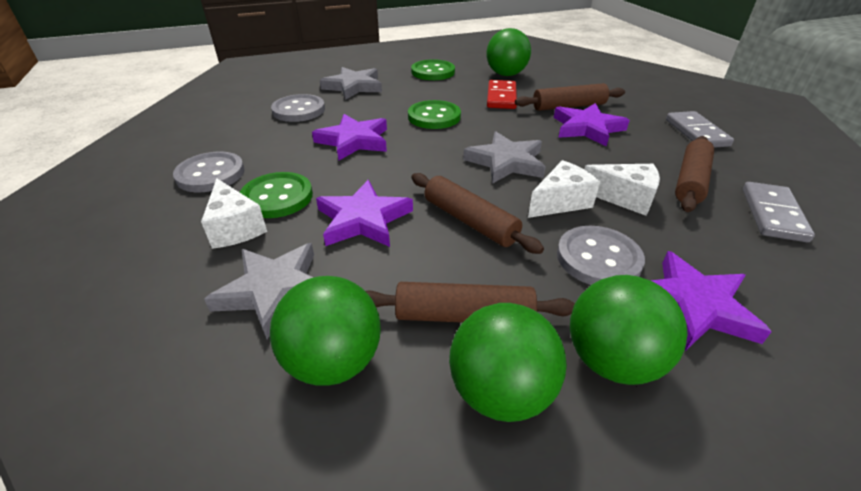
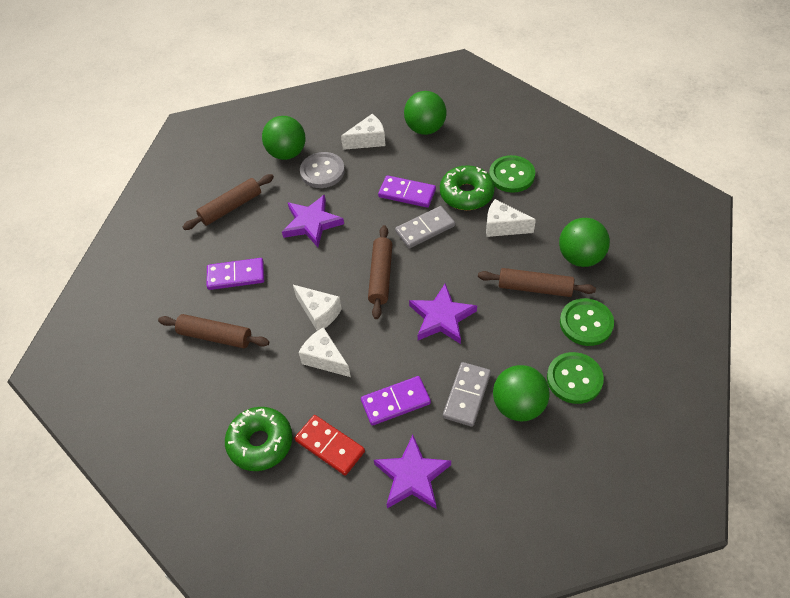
green donut: none = 0 -> [225,407,293,471] [440,165,495,210] = 2
grey button: [173,152,245,192] [271,94,325,122] [557,226,645,285] = 3 -> [300,152,345,188] = 1
grey star: [204,243,314,339] [320,67,382,100] [463,131,546,184] = 3 -> none = 0
purple domino: none = 0 -> [207,258,264,290] [361,376,431,426] [378,175,436,208] = 3
purple star: [312,114,387,160] [316,180,413,247] [553,103,630,147] [650,251,772,351] = 4 -> [282,194,344,247] [374,435,451,509] [409,283,477,344] = 3
white cheese: [201,178,267,249] [528,160,600,218] [584,164,660,216] = 3 -> [293,285,342,331] [298,327,351,377] [341,114,386,150] [486,199,536,237] = 4

